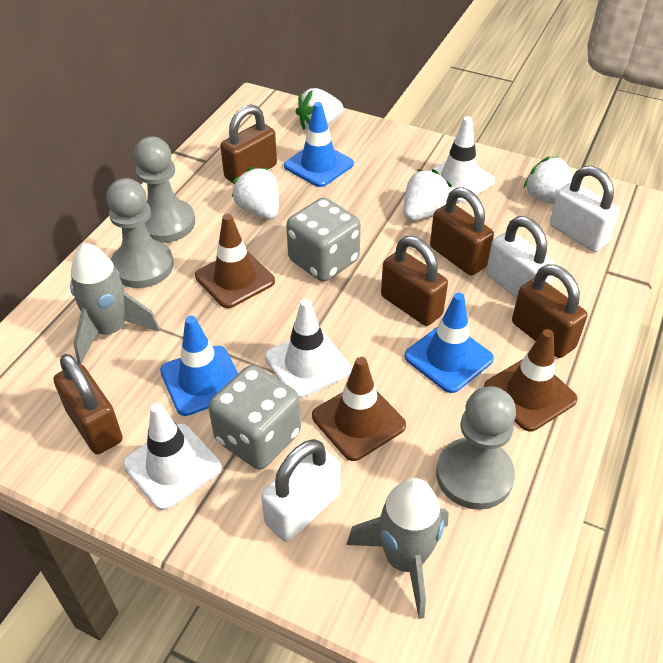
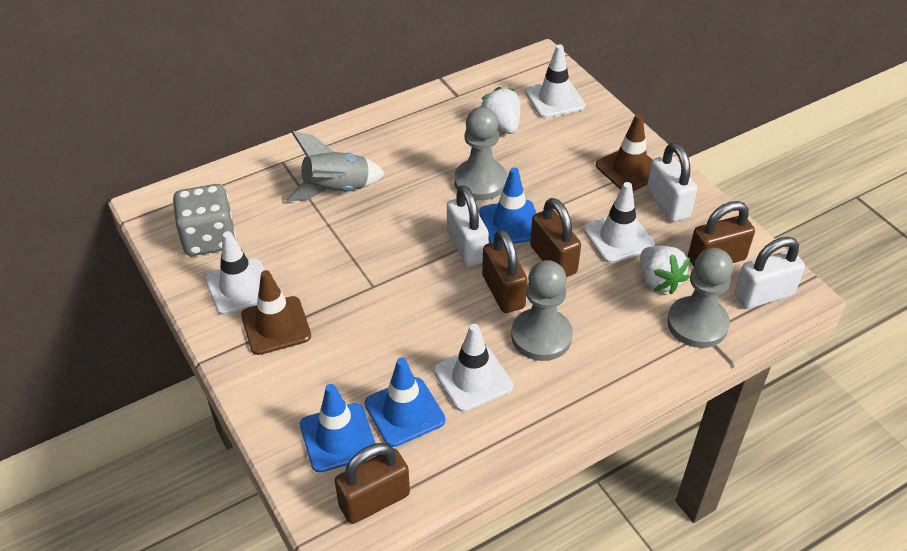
brown padlock: [54,354,123,454] [220,104,277,184] [381,236,448,326] [430,187,494,276] [512,264,587,358] = 5 -> [335,443,410,524] [482,229,528,313] [530,198,581,277] [688,201,755,266] = 4
brown traffic cone: [195,214,275,308] [312,357,406,461] [484,329,578,431] = 3 -> [241,270,311,355] [596,114,653,191] = 2
grey dice: [208,365,301,469] [286,198,361,282] = 2 -> [173,184,236,256] = 1
grey rocket: [70,243,160,364] [346,478,449,619] = 2 -> [286,131,385,202] = 1
white strawberry: [232,167,279,220] [296,88,343,130] [404,169,452,221] [523,156,573,204] = 4 -> [481,87,520,134] [640,246,690,294] = 2
white traffic cone: [123,403,222,511] [265,299,351,399] [430,116,495,203] = 3 -> [205,231,265,315] [434,324,513,412] [525,44,585,118] [583,182,655,263] = 4

